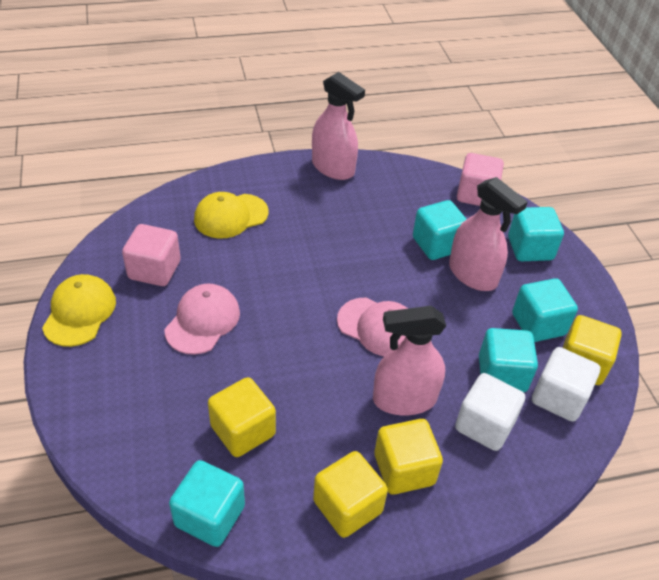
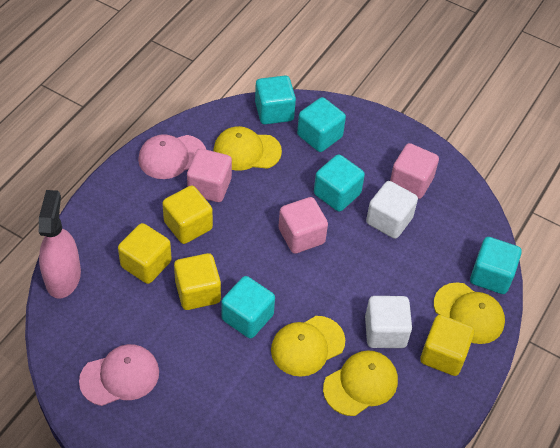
pink cube: [122,224,181,286] [457,153,504,206] = 2 -> [187,148,232,202] [278,197,328,254] [390,143,439,199] = 3
pink spray bottle: [312,72,365,180] [373,306,446,415] [449,177,528,291] = 3 -> [39,190,81,299] = 1
yellow cap: [42,274,116,347] [194,192,268,238] = 2 -> [213,126,282,171] [271,316,345,377] [323,350,398,416] [434,282,505,344] = 4

